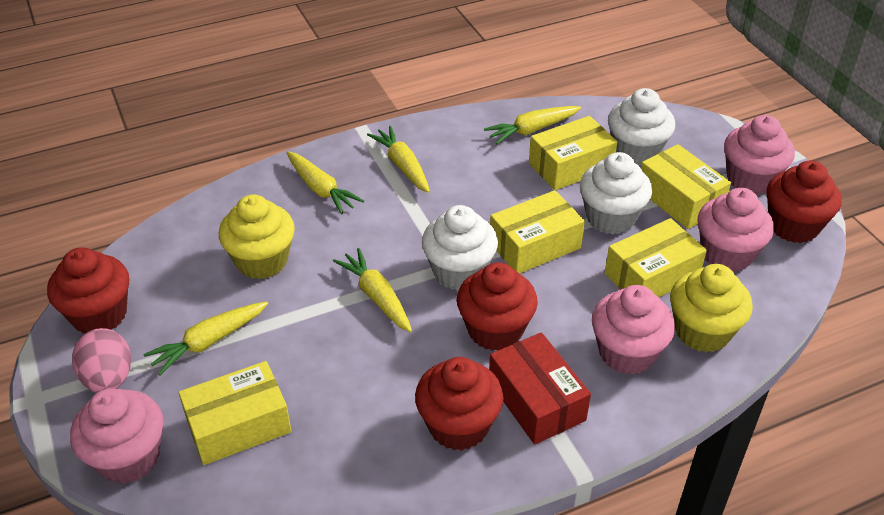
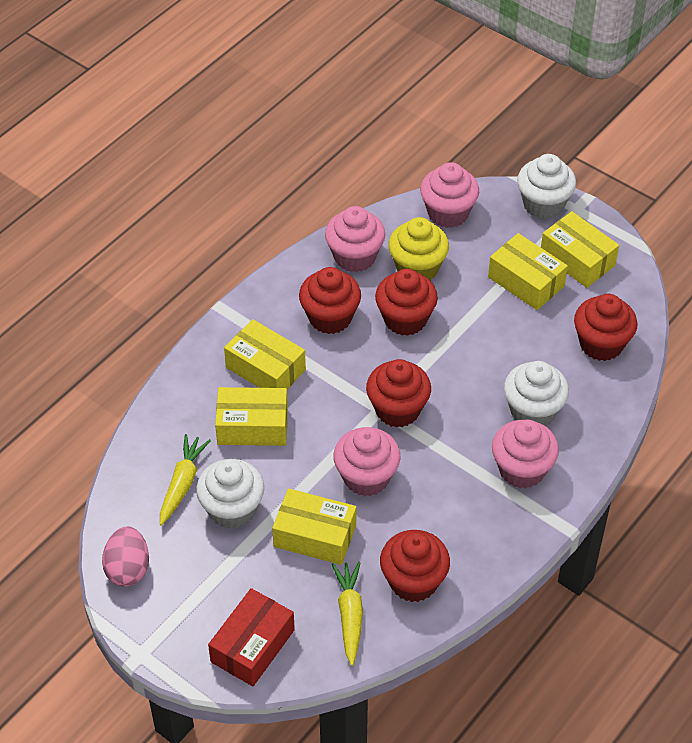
red cupcake: [47,247,129,334] [415,357,504,451] [457,262,538,351] [767,160,842,243] = 4 -> [299,267,361,334] [366,359,431,428] [375,269,438,336] [380,530,450,602] [574,294,637,361] = 5
yellow carrot: [143,302,268,375] [286,151,364,215] [333,248,412,332] [367,126,430,193] [484,106,581,144] = 5 -> [160,434,211,526] [332,562,363,666] = 2
yellow cupcake: [219,194,295,279] [670,264,753,352] = 2 -> [388,217,449,281] = 1

